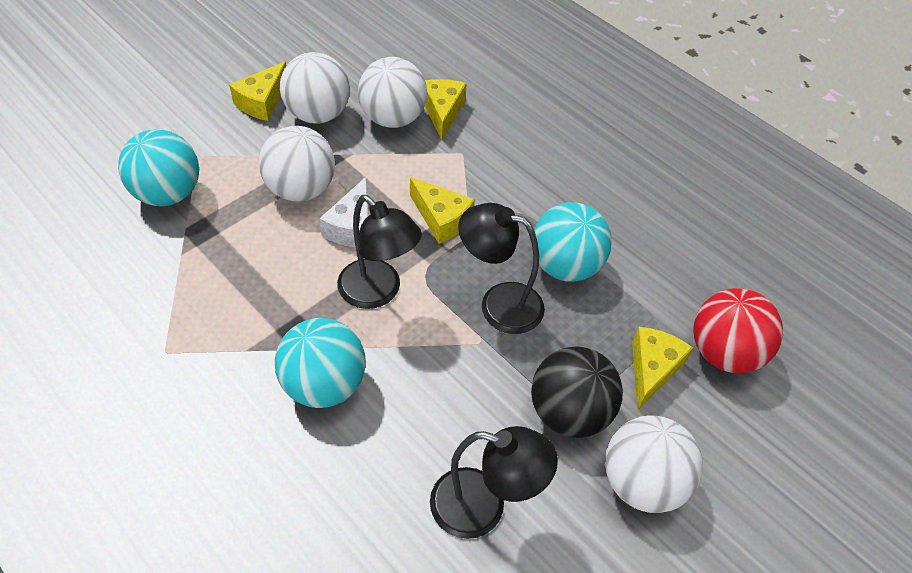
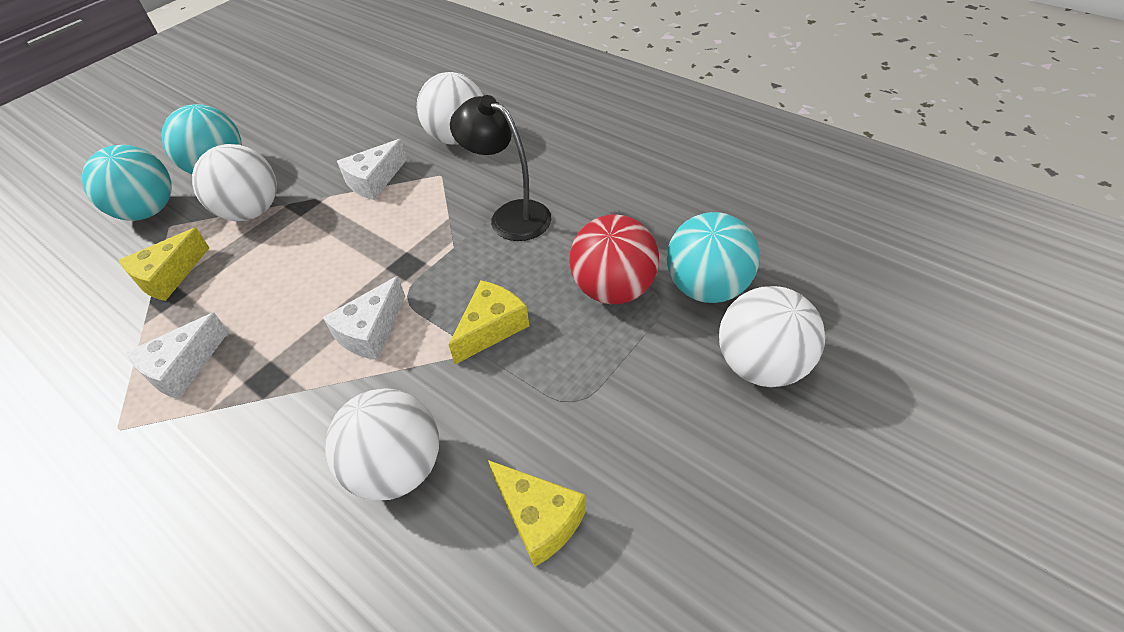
black ball: [531,346,623,438] = 1 -> none = 0
black lamp: [337,195,422,309] [430,426,558,539] [458,203,545,334] = 3 -> [450,95,551,241] = 1
white cheese: [319,177,368,247] = 1 -> [126,313,228,399] [323,276,405,360] [337,139,407,200] = 3
yellow cheese: [229,62,287,121] [410,177,475,244] [425,79,467,140] [632,327,693,410] = 4 -> [119,228,210,301] [449,280,530,364] [488,460,586,567] = 3

